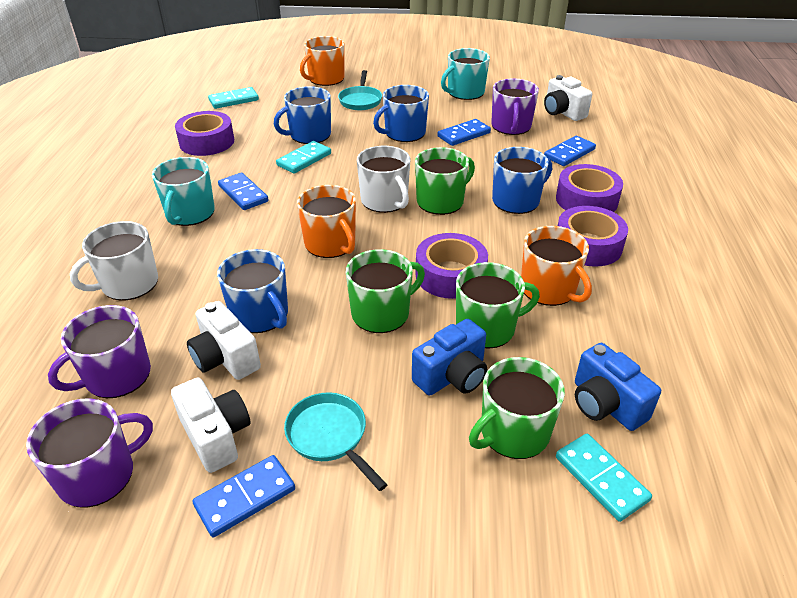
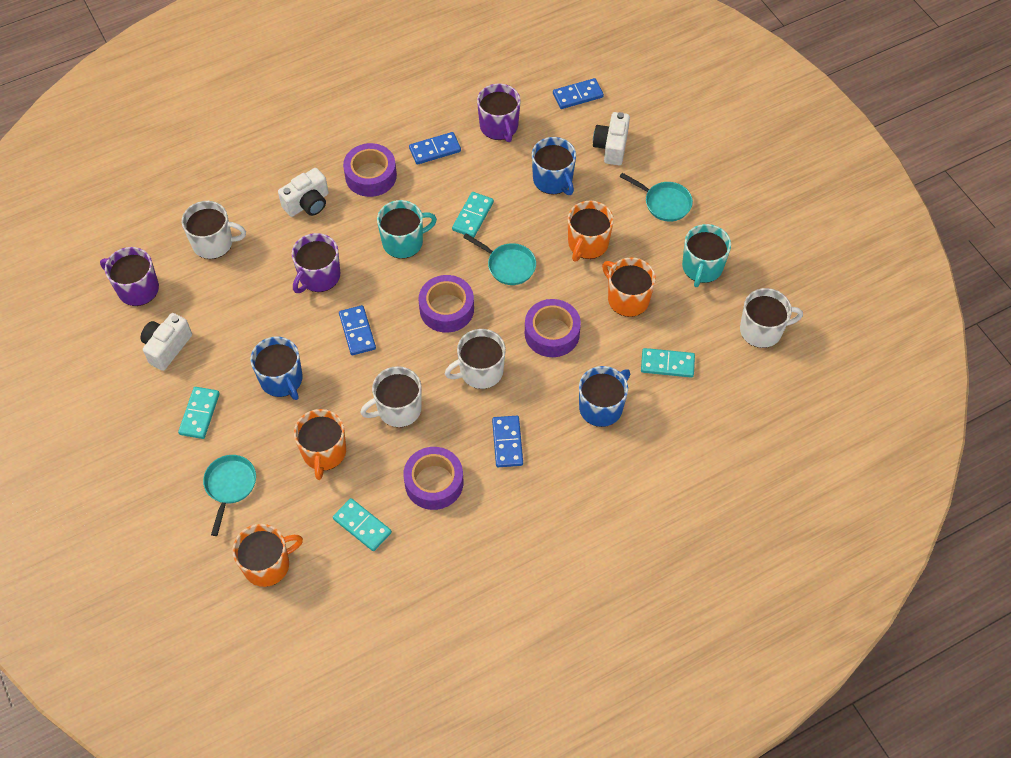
blue camera: [412,319,487,396] [575,343,661,431] = 2 -> none = 0
blue mug: [217,249,288,333] [274,86,331,144] [373,85,429,142] [492,147,552,214] = 4 -> [250,337,303,400] [532,137,576,195] [579,366,630,427] = 3
green mug: [346,249,425,333] [415,147,475,215] [456,262,540,349] [469,357,565,459] = 4 -> none = 0
orange mug: [297,185,356,258] [300,36,344,86] [521,226,592,306] = 3 -> [232,524,303,587] [294,409,346,480] [568,201,614,262] [602,257,656,317] = 4
turquoise domino: [208,87,259,109] [276,141,331,174] [556,434,652,522] = 3 -> [178,387,220,439] [333,498,392,551] [452,192,494,238] [641,348,695,378] = 4
turquoise pan: [284,392,387,491] [338,70,382,110] = 2 -> [203,455,256,536] [463,233,536,285] [620,173,693,222] = 3
white mug: [70,221,158,300] [357,146,410,213] = 2 -> [182,201,246,259] [360,366,422,427] [445,329,506,389] [740,288,803,348] = 4

